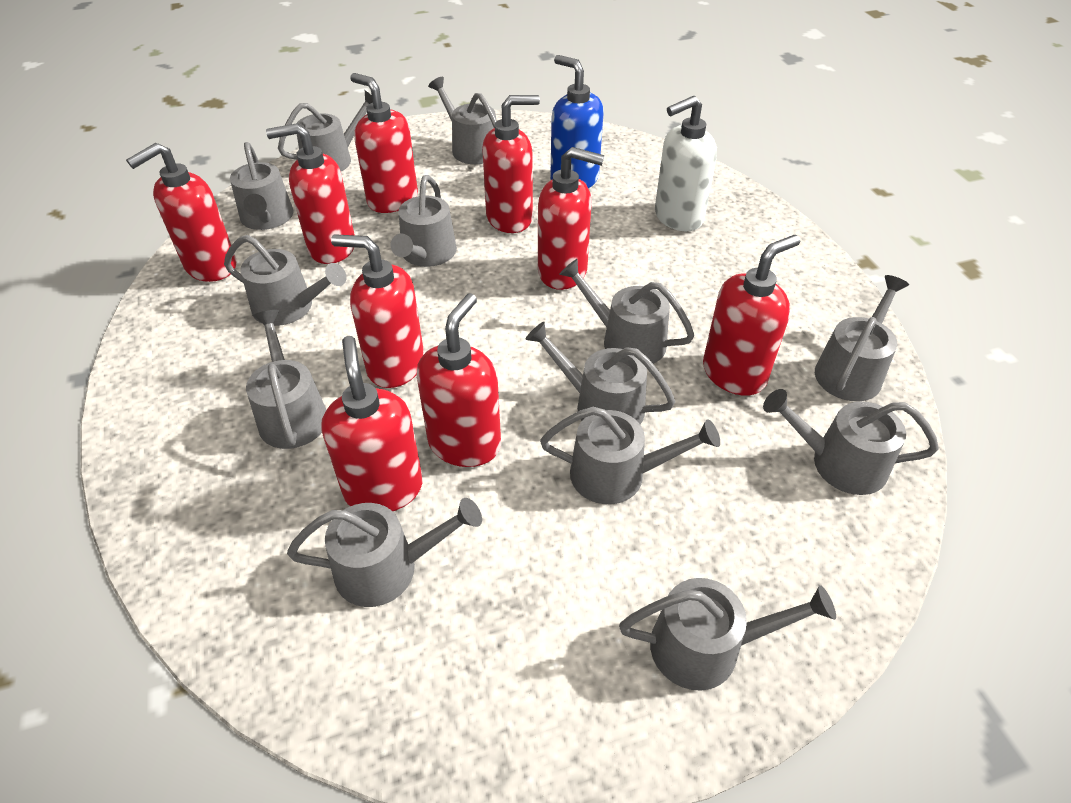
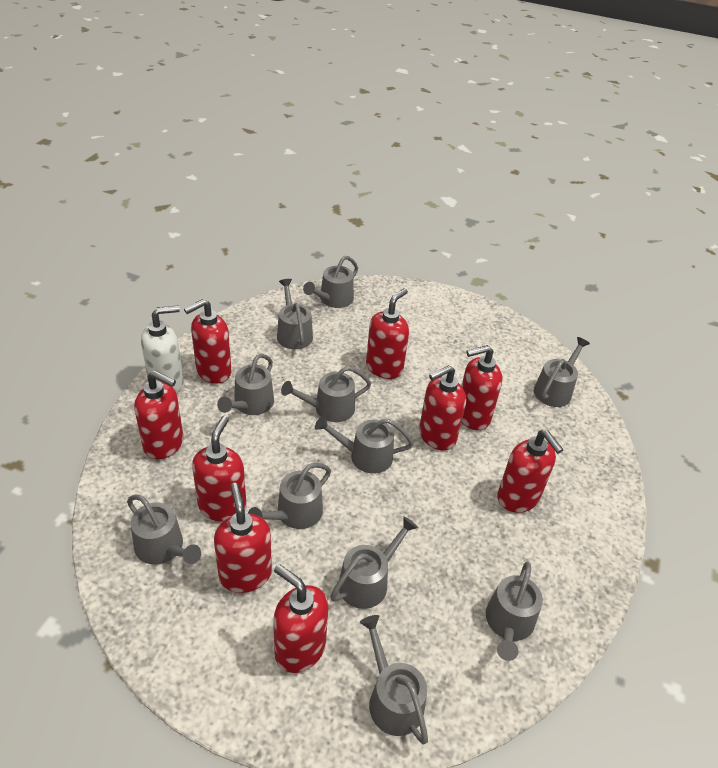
blue soap dispenser: [550,55,604,188] = 1 -> none = 0
grey watering can: [224,235,347,326] [230,142,294,230] [246,310,326,449] [278,90,373,171] [287,498,482,607] [390,175,457,267] [428,77,497,164] [525,322,676,424] [540,407,720,504] [559,259,695,364] [619,578,836,691] [763,389,939,495] [815,275,909,401] = 13 -> [127,495,201,565] [217,354,274,415] [248,463,331,529] [277,279,313,350] [281,366,371,422] [303,256,358,308] [315,416,414,474] [330,516,418,609] [360,615,428,745] [486,561,543,661] [534,337,590,407] = 11

